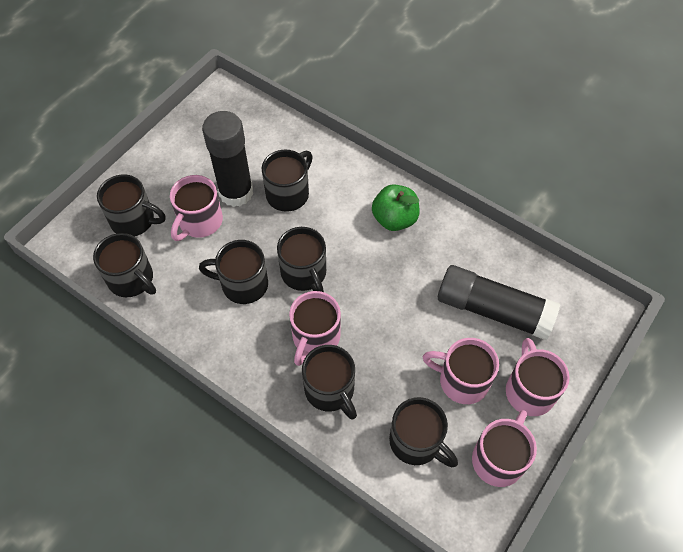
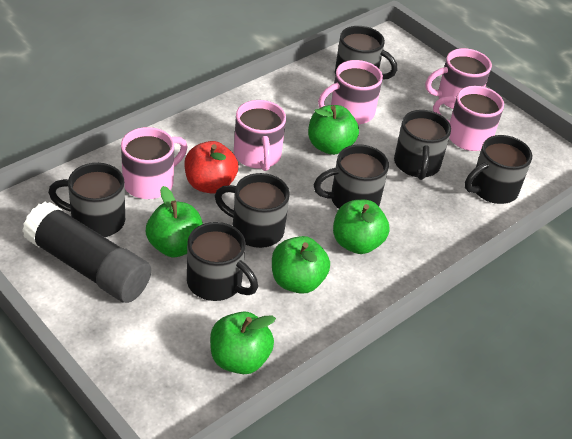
black glue stick: [202,111,253,207] [438,265,560,340] = 2 -> [22,202,151,303] = 1
green apple: [372,184,420,231] = 1 -> [146,186,203,257] [210,312,276,374] [272,236,330,294] [308,105,359,155] [333,200,390,254] = 5
red apple: none = 0 -> [184,141,238,194] = 1

